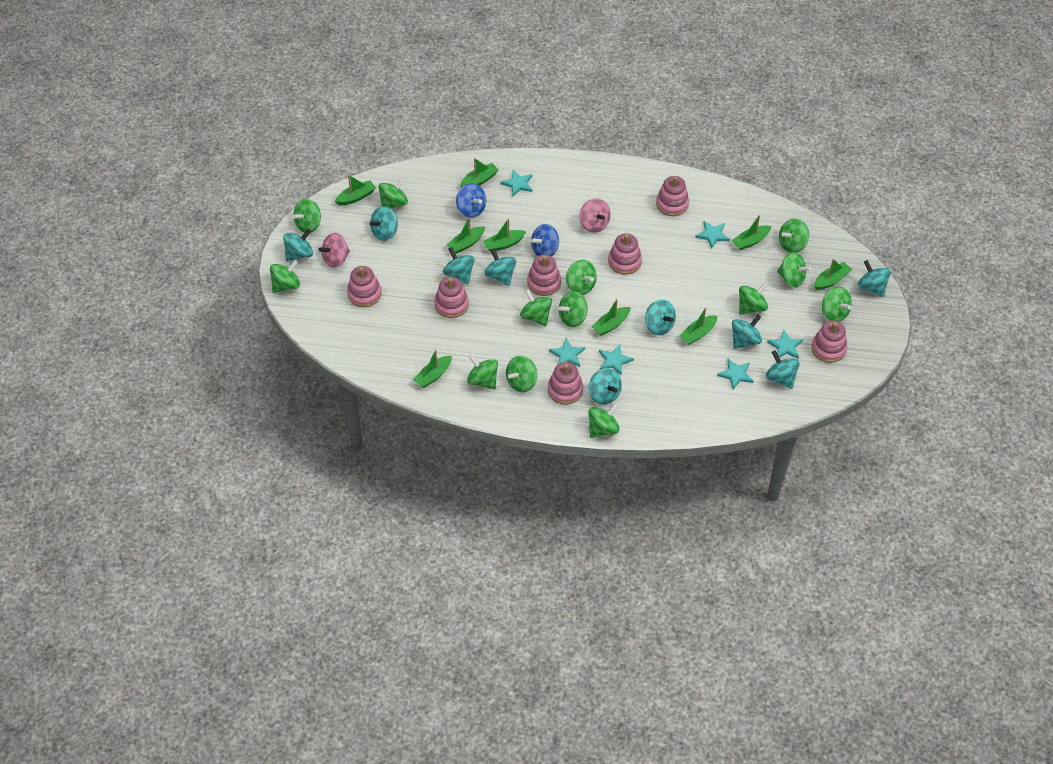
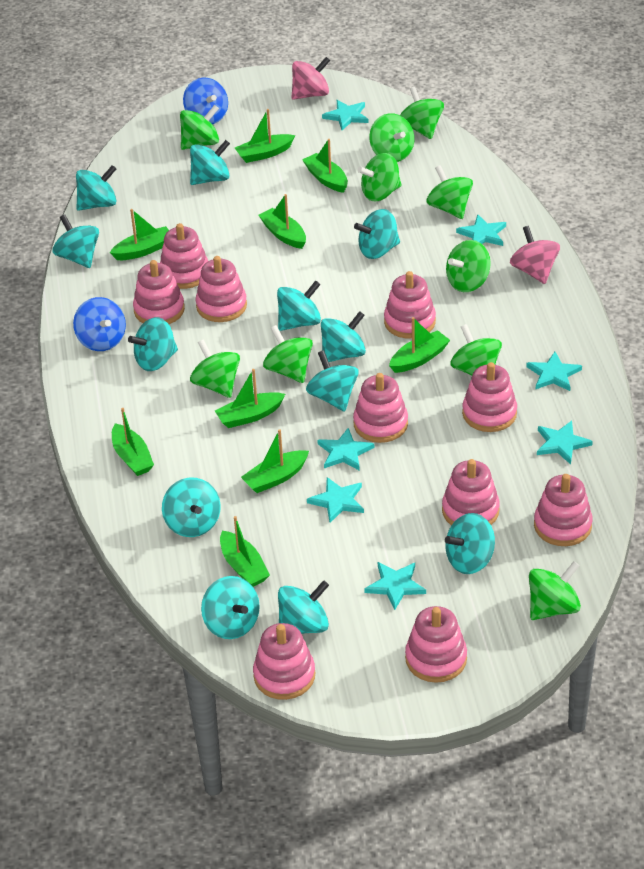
green spinning top: [270,260,300,293] [293,199,321,233] [379,177,408,209] [467,354,498,390] [506,356,537,392] [520,289,552,326] [558,291,588,327] [566,260,597,295] [588,403,619,438] [739,282,768,315] [777,252,811,288] [779,218,809,253] [822,287,852,322] = 13 -> [180,105,219,150] [190,339,240,398] [263,325,313,383] [358,153,401,201] [369,113,414,162] [400,87,444,139] [426,165,473,219] [446,240,491,292] [450,324,502,376] [529,561,581,620] = 10
pink stacking toy: [347,266,382,307] [434,276,469,318] [527,255,561,296] [548,362,583,405] [608,233,642,275] [656,176,689,216] [811,320,847,363] = 7 -> [133,260,185,324] [160,223,208,289] [195,256,247,322] [253,623,315,700] [353,373,408,443] [384,271,436,339] [405,606,467,683] [442,459,500,525] [462,362,517,432] [534,474,593,546] = 10
turquoise spinning top: [283,229,313,261] [370,206,398,241] [443,247,475,284] [484,248,516,286] [589,368,622,405] [645,299,676,335] [732,315,762,349] [766,350,800,389] [858,260,891,297] = 9 -> [52,214,99,268] [76,165,116,211] [128,317,178,371] [162,477,221,537] [190,140,230,185] [201,576,260,639] [277,280,321,331] [278,580,329,634] [306,350,359,412] [321,311,366,362] [354,209,400,259] [445,513,495,574] = 12
turquoise star: [500,170,532,197] [549,338,585,367] [599,344,634,376] [695,221,730,249] [717,359,754,390] [767,330,803,359] = 6 -> [307,477,364,523] [317,428,374,471] [322,100,369,130] [364,562,426,610] [456,214,506,246] [526,352,582,391] [537,421,593,464] = 7

